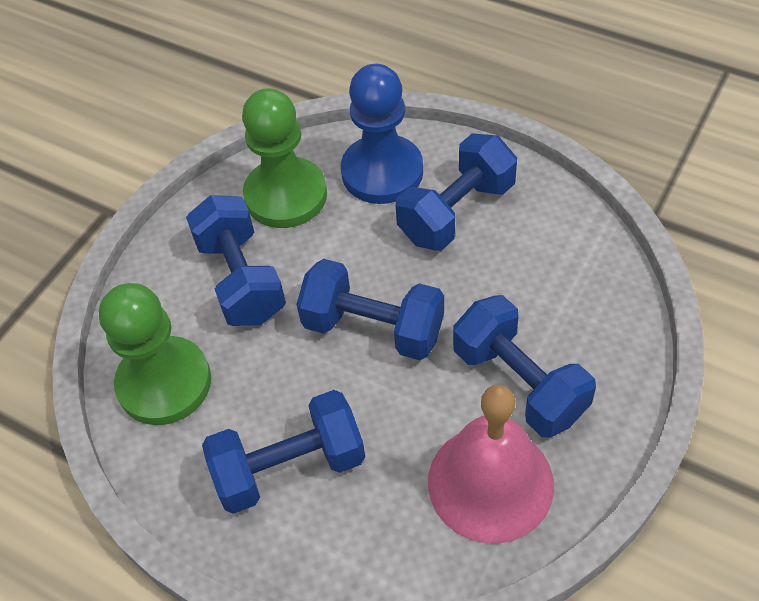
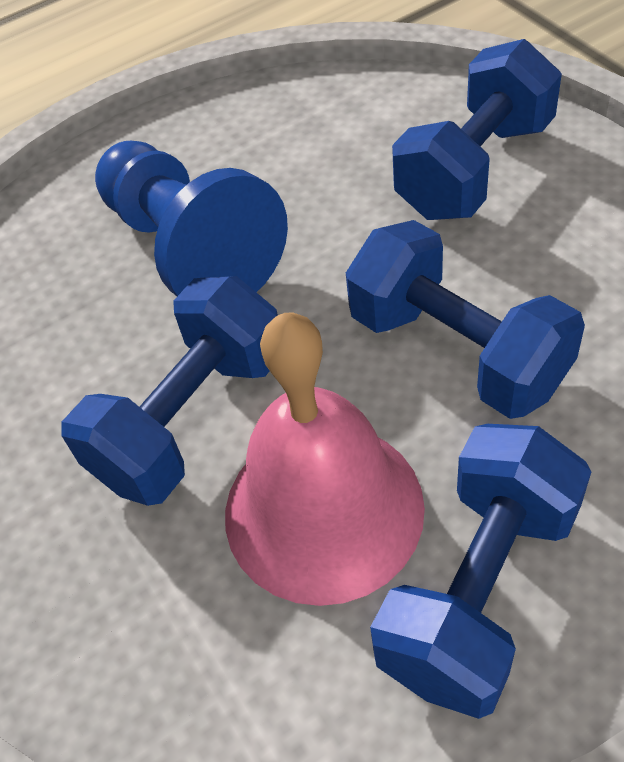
blue dumbbell: [186,195,286,326] [202,390,365,514] [296,259,444,360] [396,133,517,251] [453,295,596,437] = 5 -> [61,276,278,506] [346,220,585,419] [370,424,591,719] [392,39,562,220] = 4
green pawn: [99,283,211,425] [242,88,327,228] = 2 -> none = 0

